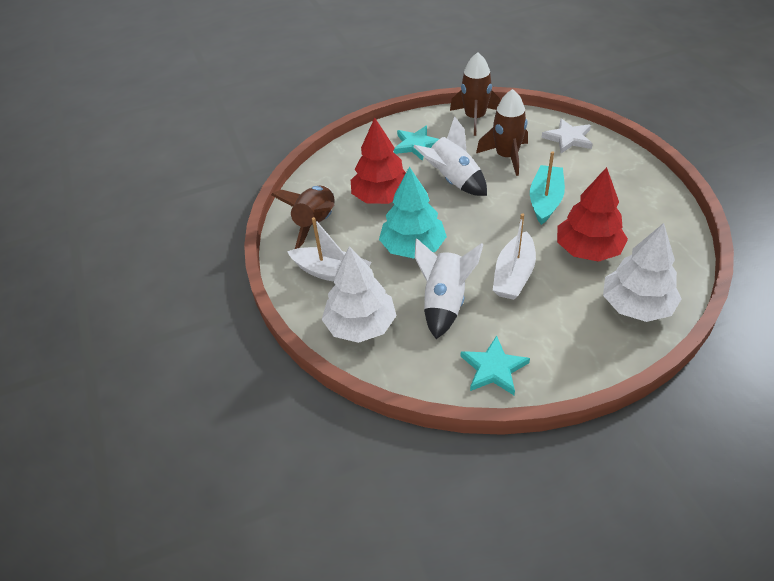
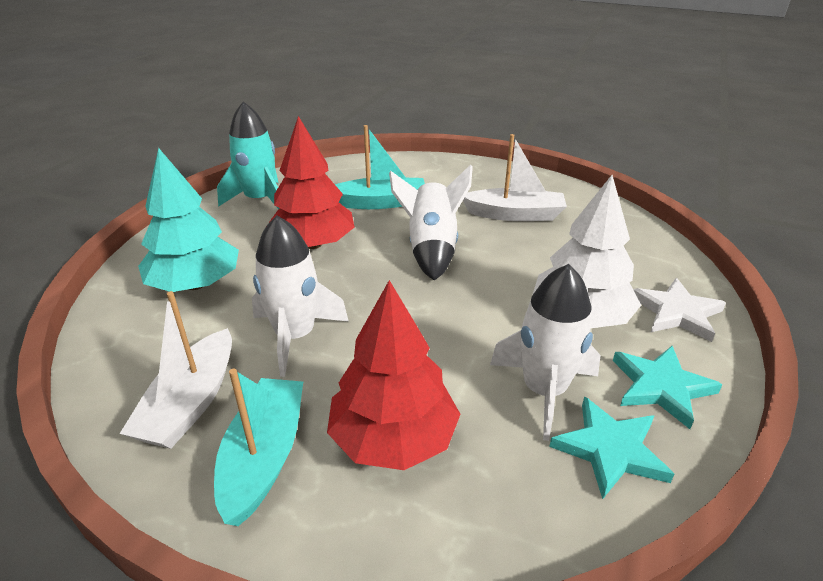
brown rocket: [271,186,335,249] [450,52,500,136] [476,89,528,176] = 3 -> none = 0
turquoise boat: [530,151,565,225] = 1 -> [214,369,303,526] [335,125,425,209] = 2
turquoise rocket: none = 0 -> [217,102,279,209] = 1
white rocket: [413,116,487,196] [415,238,484,339] = 2 -> [252,215,349,377] [389,164,473,281] [490,264,600,441] = 3
white tree: [322,246,397,343] [603,223,681,322] = 2 -> [533,175,641,328] = 1

